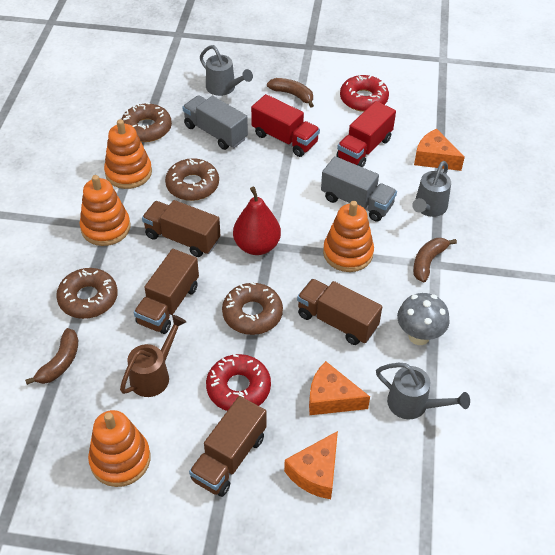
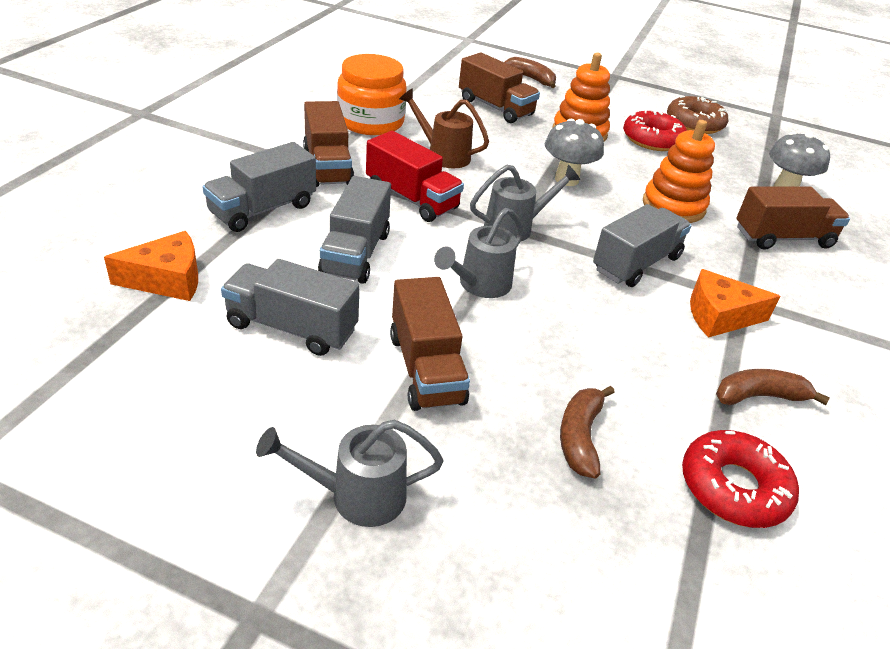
brown donut: [56,268,118,319] [122,102,172,142] [165,158,219,201] [222,282,283,335] = 4 -> [667,96,728,134] = 1
grey mushroom: [397,293,450,345] = 1 -> [545,119,604,186] [769,132,830,187] = 2
grey truck: [182,95,248,150] [321,156,397,222] = 2 -> [203,142,316,232] [221,259,359,356] [318,176,391,284] [593,204,691,287] = 4
orange cheese: [284,431,338,499] [309,361,370,415] [414,129,465,171] = 3 -> [104,231,198,301] [690,269,781,338] = 2
orange jar: none = 0 -> [337,54,407,135] = 1
orange stacking toy: [80,175,130,246] [88,410,150,487] [104,119,152,189] [323,201,374,272] = 4 -> [553,53,610,142] [643,120,715,223] = 2
red pear: [233,187,281,255] = 1 -> none = 0
red truck: [251,94,320,157] [336,101,396,167] = 2 -> [366,131,464,222] = 1

